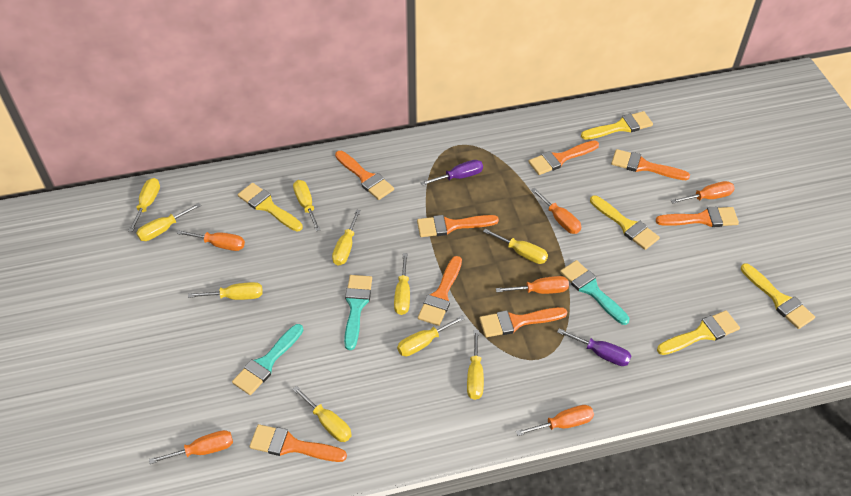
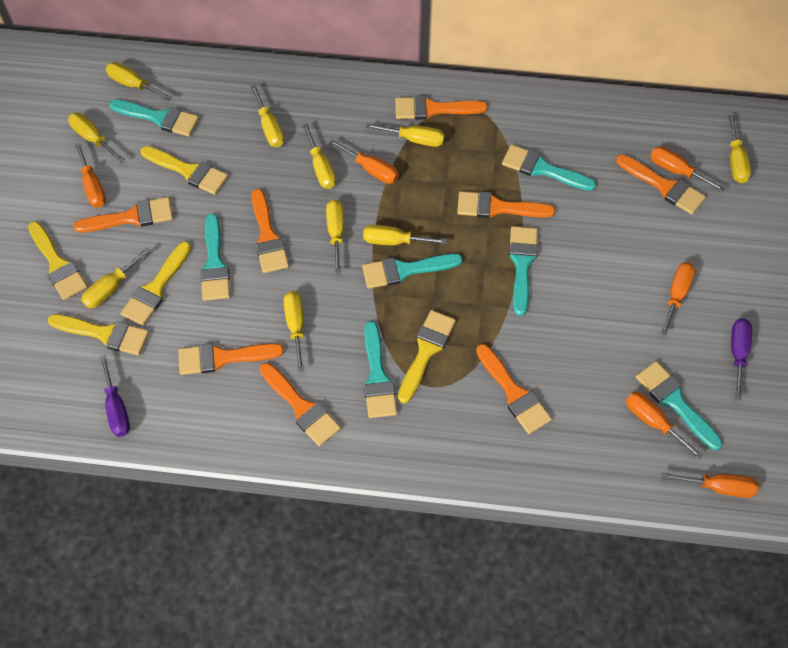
turquoise brush: [232,324,303,395] [344,275,372,350] [560,260,630,325] = 3 -> [109,99,199,136] [200,213,230,301] [362,254,463,289] [364,321,397,418] [502,144,596,191] [509,226,538,316] [636,361,722,450] = 7

